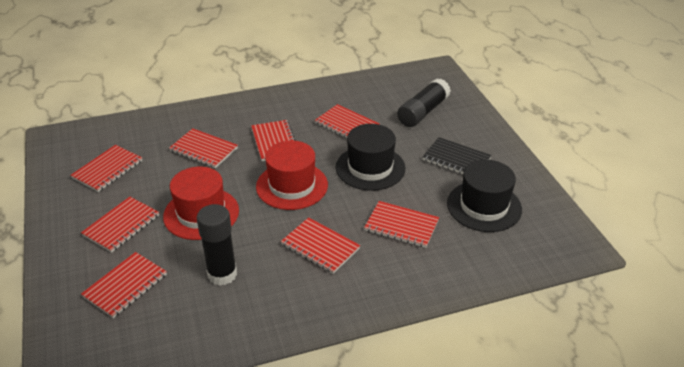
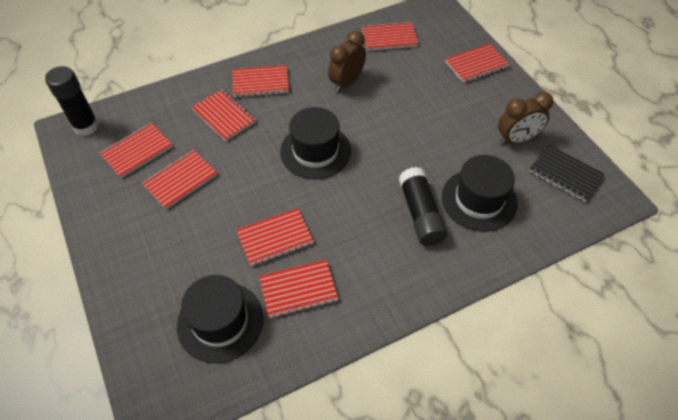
black hat: [336,124,405,191] [447,160,522,232] = 2 -> [177,275,264,363] [280,107,351,179] [442,155,518,232] = 3
brown clock: none = 0 -> [328,31,366,92] [498,92,554,144] = 2
red hat: [163,167,239,240] [256,140,328,210] = 2 -> none = 0

